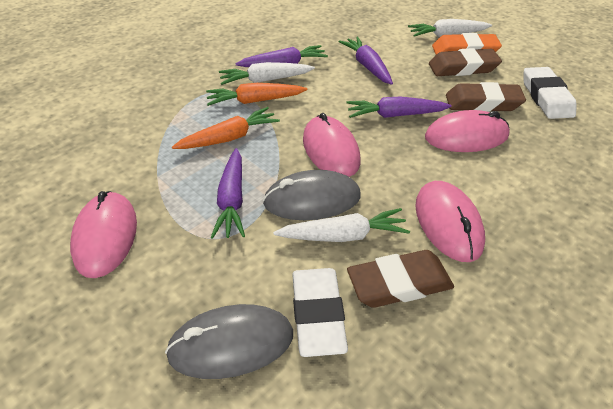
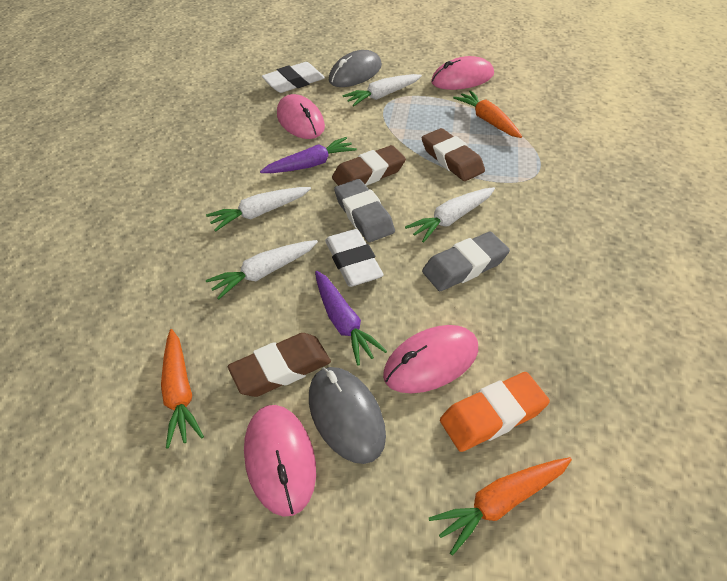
grey eraser: none = 0 -> [334,179,395,242] [422,232,510,291] = 2
orange carrot: [172,107,280,149] [206,83,307,106] = 2 -> [161,329,204,448] [429,457,572,556] [453,90,522,138] = 3
purple carrot: [210,148,245,239] [235,45,328,67] [339,37,393,85] [346,97,452,118] = 4 -> [260,137,357,173] [315,271,387,365] = 2
white carrot: [219,62,315,85] [273,208,410,242] [408,19,492,37] = 3 -> [206,187,311,232] [206,240,318,299] [342,74,422,106] [405,187,495,243] = 4

